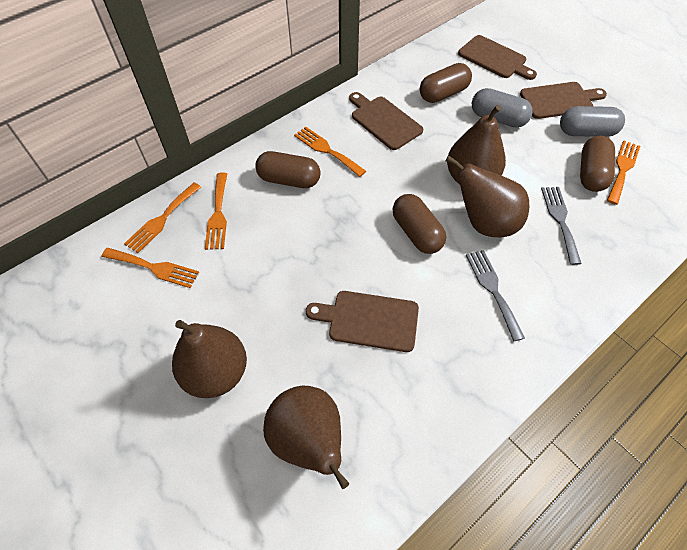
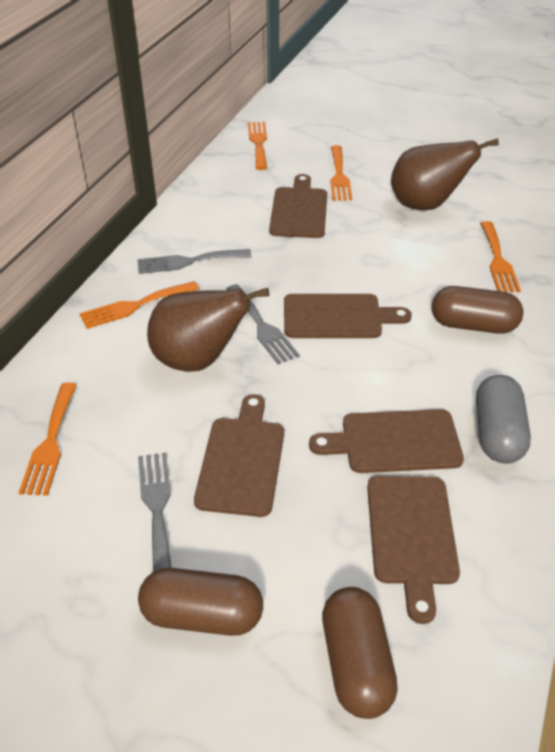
brown capsule: [255,151,321,188] [392,194,446,254] [420,63,472,103] [580,136,615,192] = 4 -> [138,568,263,636] [322,587,398,719] [432,286,523,334] = 3
brown cutting board: [306,291,419,352] [349,92,423,150] [458,35,537,80] [520,82,607,119] = 4 -> [194,394,284,517] [269,174,327,238] [284,294,412,338] [309,409,464,473] [367,476,460,624] = 5
brown pear: [172,320,247,398] [263,386,349,489] [445,155,529,237] [447,105,506,184] = 4 -> [147,288,269,372] [391,138,499,210] = 2
grey capsule: [472,88,533,128] [560,106,625,137] = 2 -> [476,375,531,464] = 1
grey fork: [466,250,525,341] [541,187,582,265] = 2 -> [137,249,251,274] [138,452,172,572] [226,284,300,364] = 3

